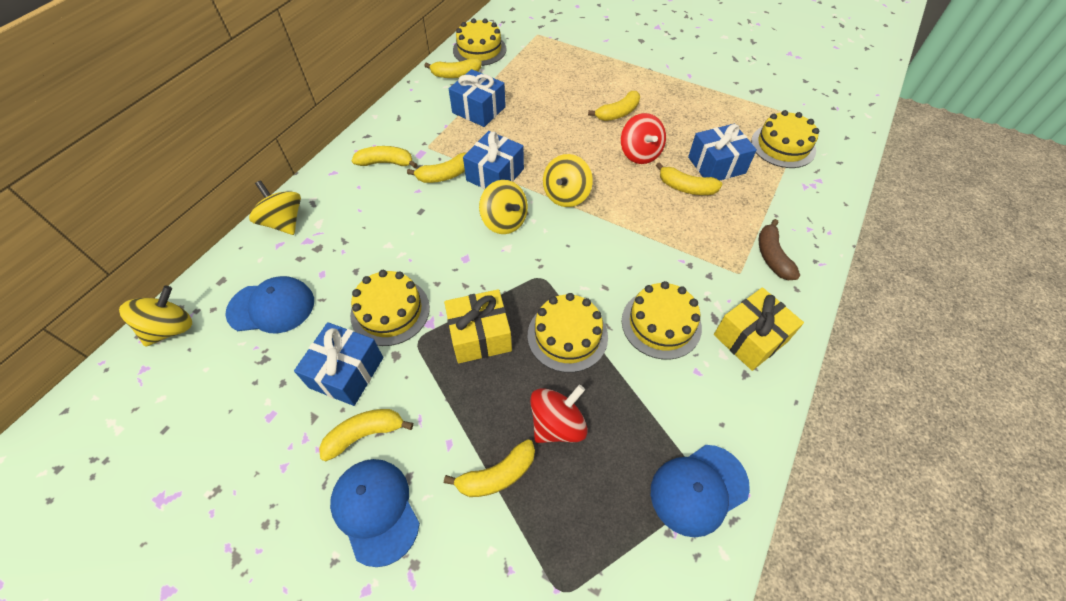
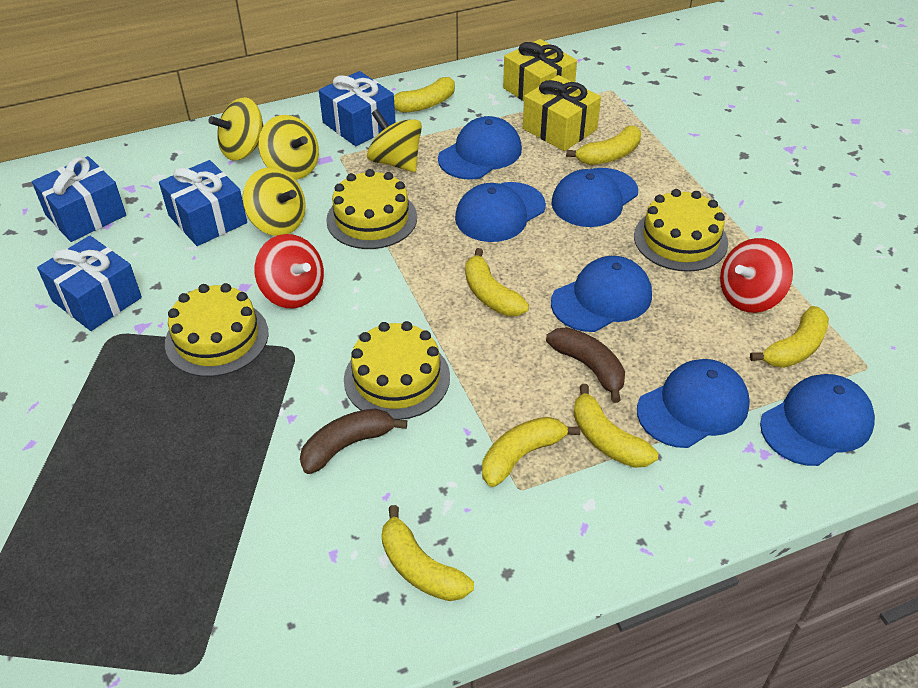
blue cap: [225,276,314,333] [330,459,420,567] [651,445,750,537] = 3 -> [438,116,522,180] [455,182,546,242] [551,168,638,227] [551,256,652,332] [637,359,750,448] [760,374,875,466] = 6
brown banana: [759,219,800,280] = 1 -> [300,408,407,474] [546,327,625,403] = 2
yellow cake: [350,270,430,346] [453,18,507,66] [528,293,608,373] [622,281,702,360] [751,110,819,168] = 5 -> [165,283,269,377] [326,169,417,249] [344,321,450,420] [634,189,728,272] = 4

